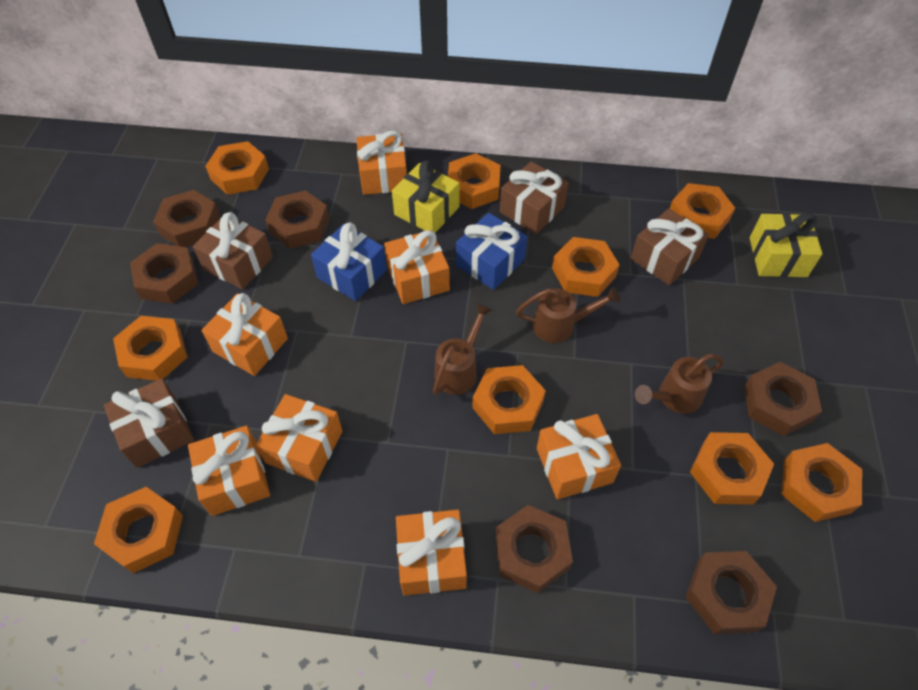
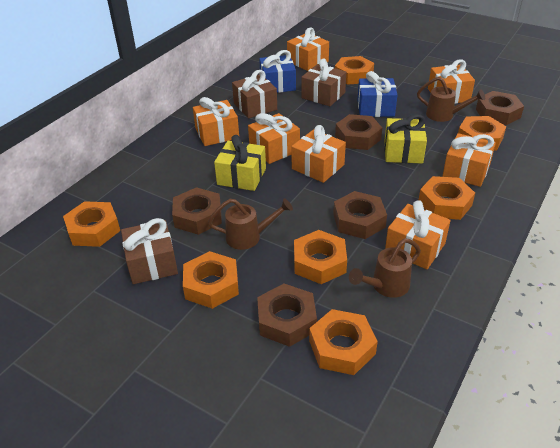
brown gift: [104,378,194,468] [193,212,273,290] [500,161,569,234] [631,208,709,285] = 4 -> [121,218,178,284] [232,70,277,118] [301,58,346,106] = 3
brown nut: [130,243,198,304] [153,190,220,247] [265,190,329,249] [495,505,573,593] [685,551,777,634] [744,362,822,436] = 6 -> [172,187,222,235] [257,284,317,347] [333,191,387,239] [335,114,382,150] [476,91,524,125] = 5
orange nut: [94,487,183,573] [113,316,188,381] [205,141,269,195] [448,153,500,209] [472,365,546,434] [552,237,619,297] [670,183,735,239] [690,432,774,505] [781,443,862,522] = 9 -> [63,201,120,247] [183,251,239,309] [294,230,347,284] [309,309,378,375] [335,56,374,85] [419,176,475,220] [458,116,506,150] = 7

